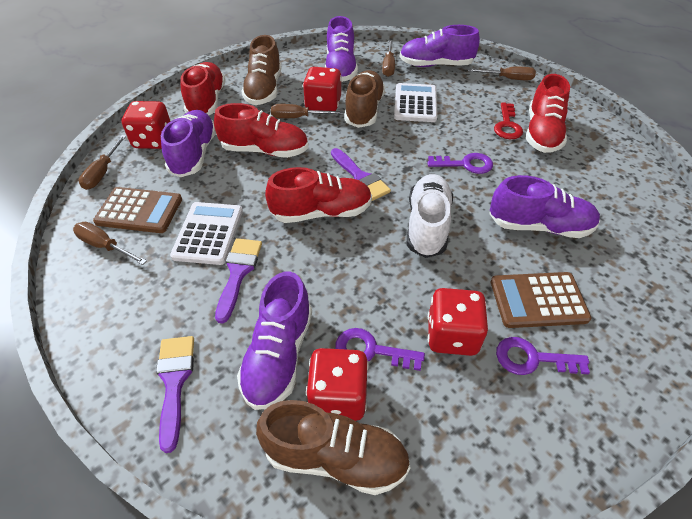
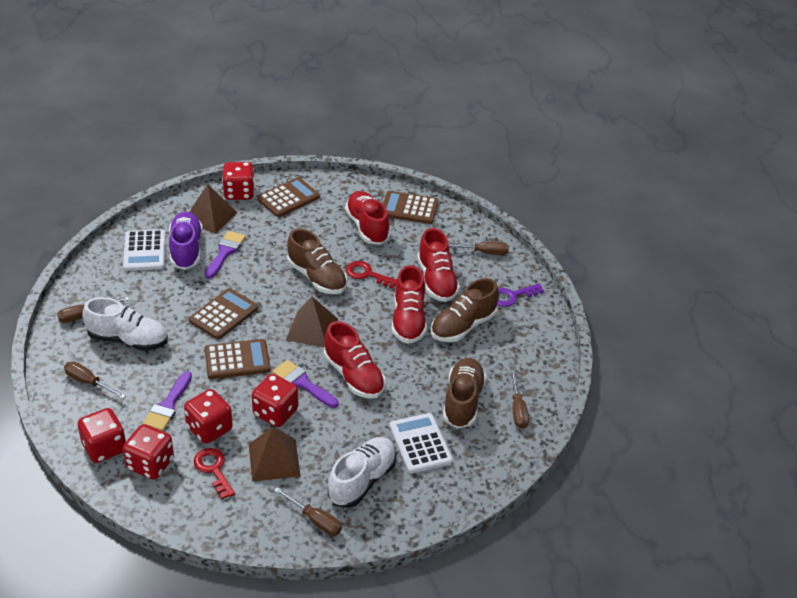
brown calculator: [93,187,182,233] [491,272,591,328] = 2 -> [189,288,258,340] [204,339,271,379] [257,177,320,217] [383,191,439,224] = 4
brown pyramid: none = 0 -> [190,184,237,234] [249,427,300,482] [286,296,338,348] = 3
purple key: [335,328,425,371] [428,153,493,174] [496,337,590,375] = 3 -> [497,283,544,307] = 1
purple shoe: [161,110,216,177] [237,271,312,410] [325,16,358,82] [399,25,480,67] [489,175,600,238] = 5 -> [169,212,203,270] = 1
red dice: [122,101,171,149] [303,67,342,111] [306,348,369,421] [428,288,488,356] = 4 -> [77,408,126,463] [123,424,174,480] [184,389,233,444] [222,162,255,200] [252,374,298,427] = 5
red key: [494,102,523,139] = 1 -> [194,448,235,499] [346,261,397,289] = 2
white shoe: [407,174,453,258] = 1 -> [82,297,168,351] [328,437,397,508] = 2

